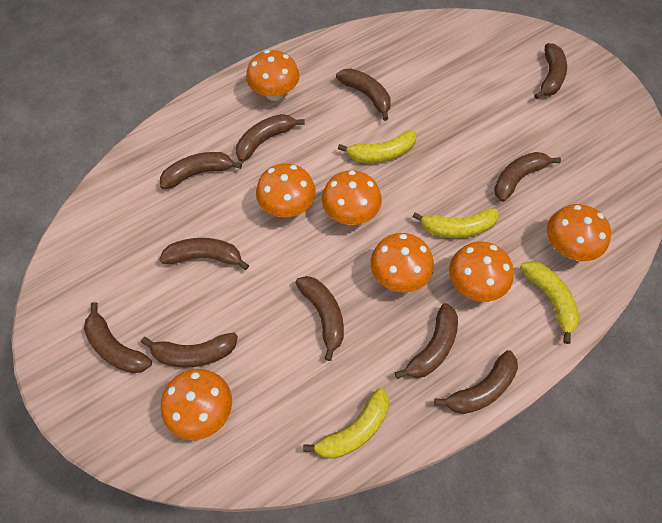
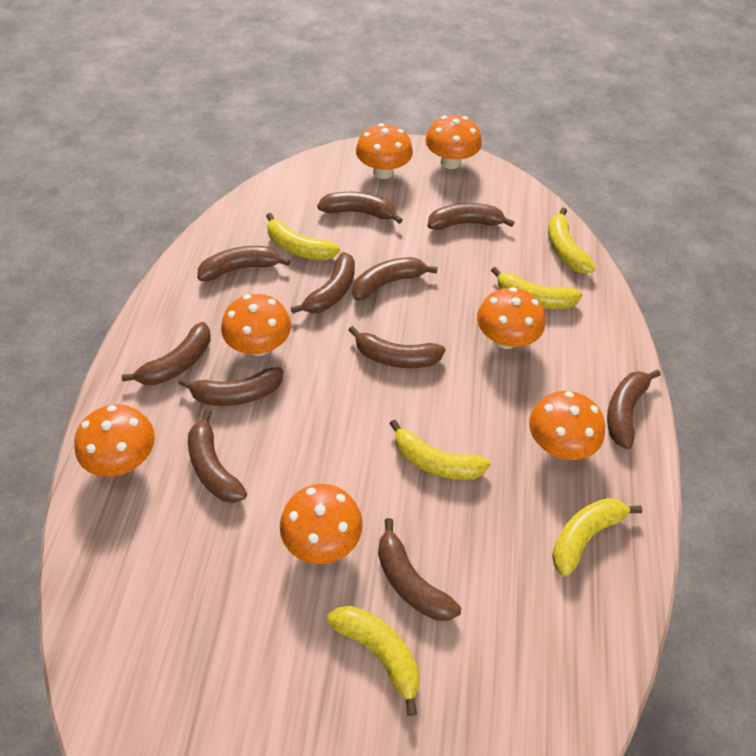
yellow banana: [303,388,389,459] [338,130,417,163] [413,208,499,238] [520,261,580,344] = 4 -> [266,213,340,260] [327,606,420,716] [389,419,491,480] [491,267,582,309] [548,207,596,274] [552,498,642,577] = 6

